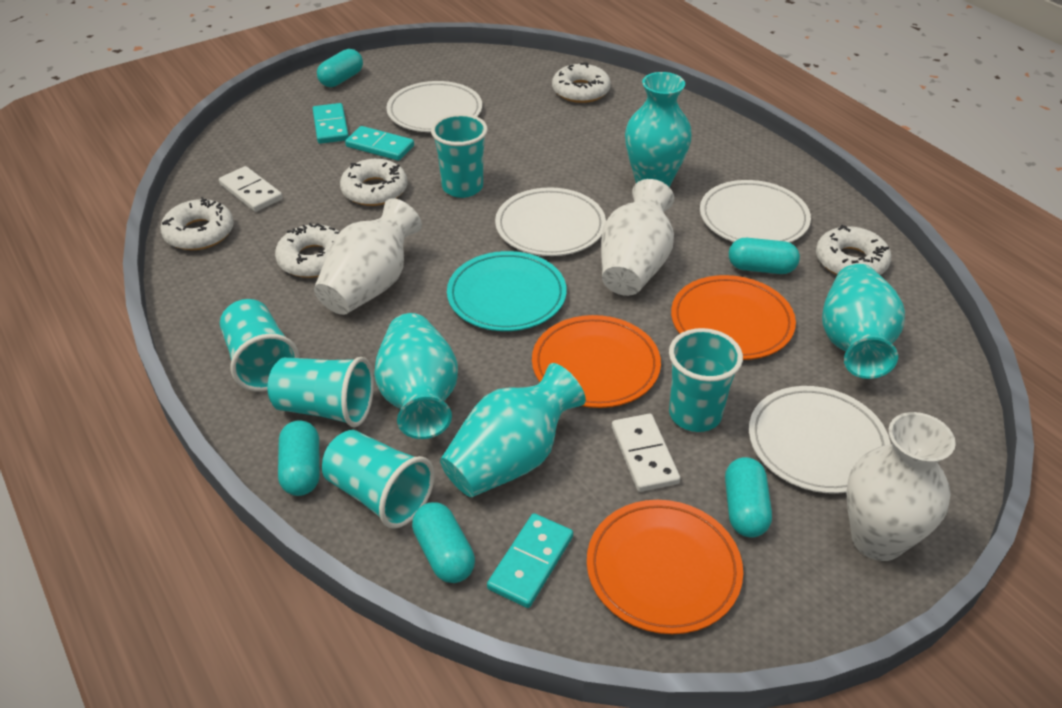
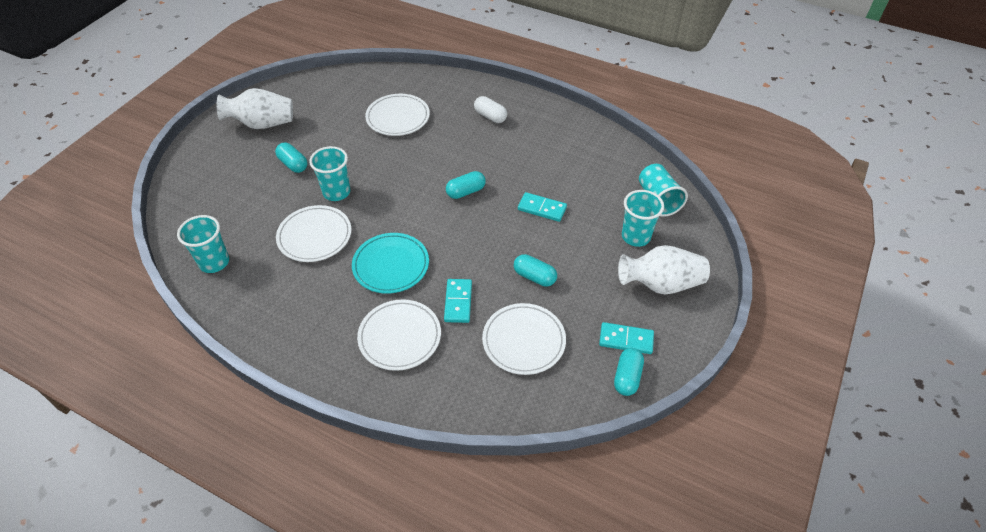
orange plate: [532,315,661,408] [587,500,743,634] [671,275,796,360] = 3 -> none = 0
turquoise capsule: [278,420,320,496] [317,49,363,87] [412,502,475,583] [725,457,772,538] [729,238,800,274] = 5 -> [275,143,307,173] [446,171,486,199] [514,254,557,287] [614,348,644,396] = 4
turquoise cup: [220,299,299,392] [268,357,374,427] [322,430,434,529] [431,113,488,198] [669,328,743,432] = 5 -> [177,215,229,273] [309,146,350,201] [622,190,664,247] [639,164,688,217] = 4
turquoise vase: [374,313,458,439] [440,363,586,497] [625,72,692,187] [822,264,905,379] = 4 -> none = 0
white capsule: none = 0 -> [474,96,507,123] = 1
white domino: [219,166,283,212] [612,414,680,492] = 2 -> none = 0
white donut: [160,197,234,250] [275,223,340,278] [340,159,408,206] [552,62,611,103] [816,225,891,275] = 5 -> none = 0
white vase: [314,198,422,315] [601,179,674,296] [846,412,956,561] = 3 -> [217,88,293,129] [618,245,710,294] = 2

